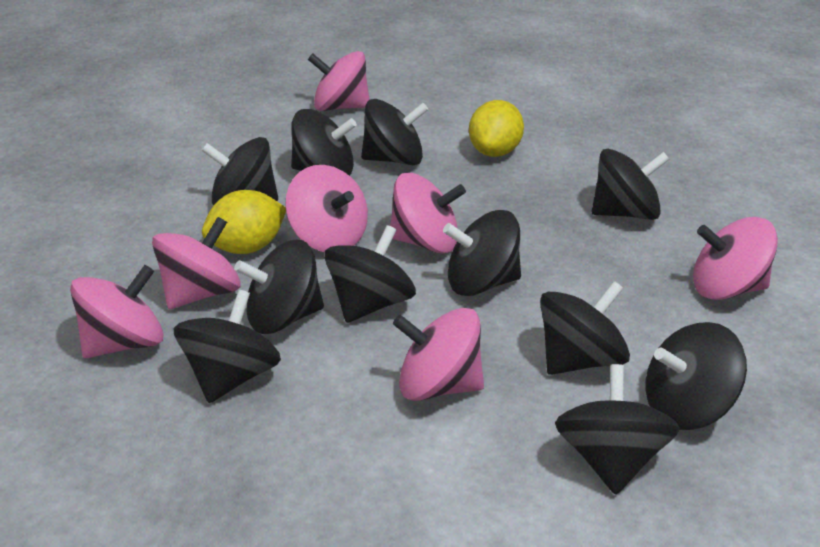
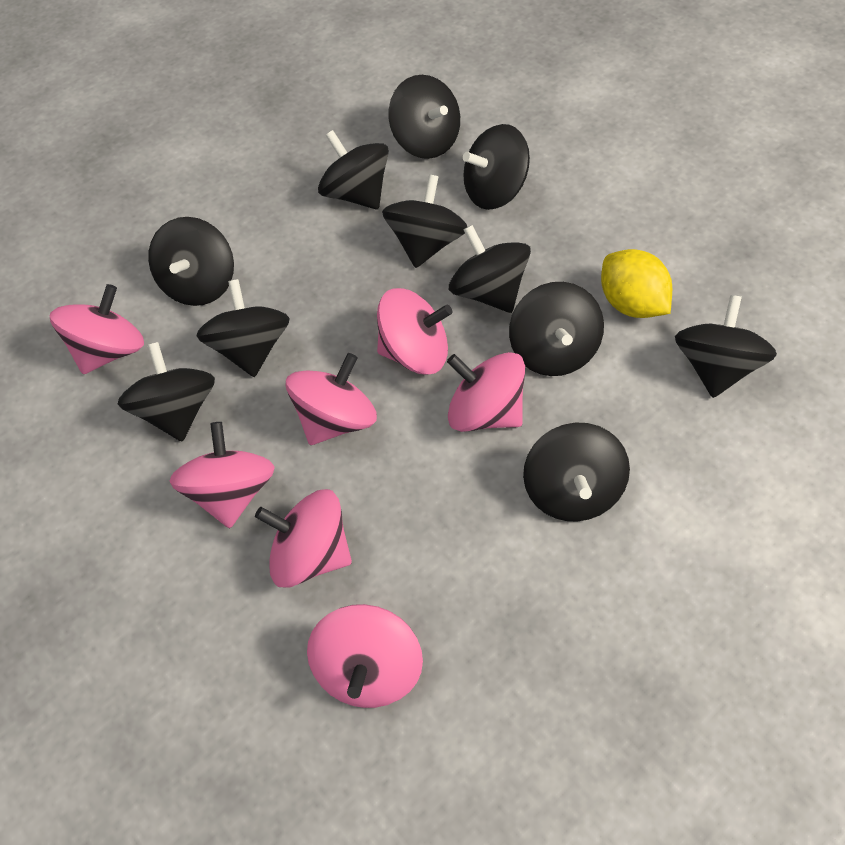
yellow lemon: [202,190,286,254] [469,100,524,157] = 2 -> [601,249,672,318] = 1

